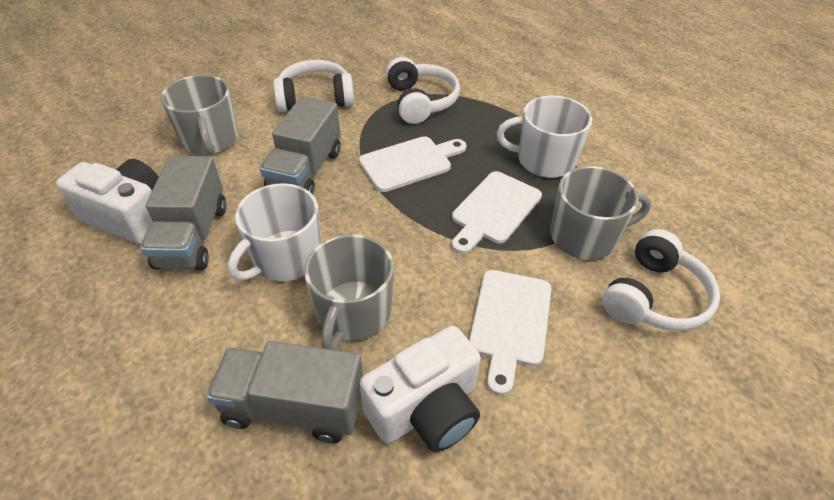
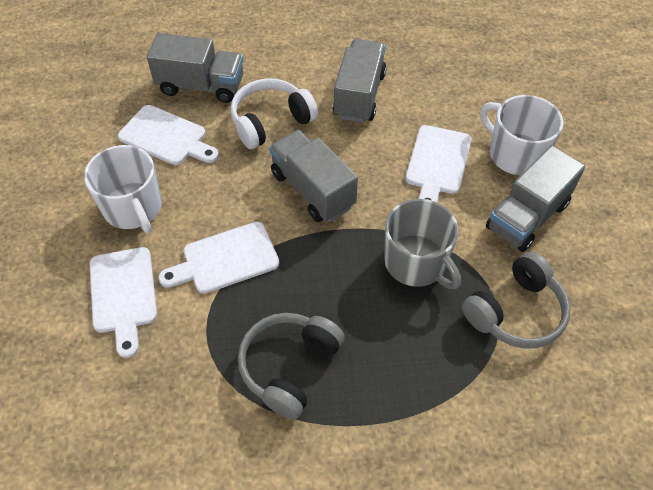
grey headphones: none = 0 -> [238,313,345,420] [462,252,570,349] = 2
grey mug: [161,75,238,156] [304,234,394,350] [550,166,651,260] = 3 -> [384,199,461,290] = 1
grey truck: [140,156,226,270] [206,341,363,443] [260,96,341,194] = 3 -> [147,33,243,103] [269,130,358,222] [333,39,387,123] [486,145,585,252] = 4
white camera: [56,159,159,245] [360,326,481,453] = 2 -> none = 0
white cutting board: [359,136,466,192] [452,171,542,254] [469,270,551,396] = 3 -> [90,247,157,358] [118,105,219,165] [159,222,280,294] [406,125,471,202] = 4
white headphones: [273,60,354,112] [386,57,460,124] [602,229,720,331] = 3 -> [230,78,318,149] = 1

